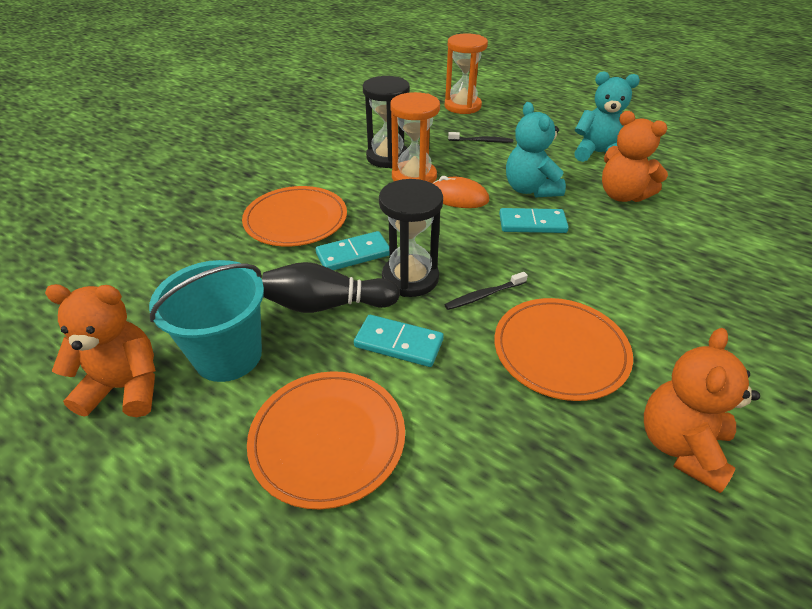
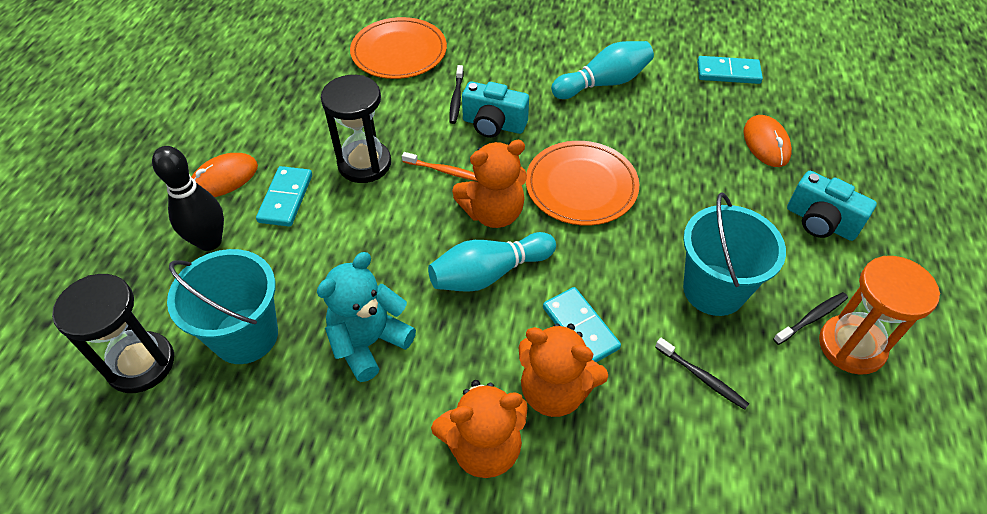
black toothbrush: [445,272,528,310] [448,132,513,143] = 2 -> [449,65,464,124] [655,338,749,410] [773,292,848,345] = 3
orange hourglass: [390,92,440,183] [444,33,488,114] = 2 -> [819,256,940,375] = 1
orange mouse: [433,176,489,208] = 1 -> [191,153,258,197] [743,115,792,167] = 2
orange plate: [242,186,347,247] [247,371,405,510] [494,298,633,401] = 3 -> [350,17,447,79] [526,141,639,226] = 2
orange toothbrush: none = 0 -> [402,152,478,181] = 1
turquoise bowling pin: none = 0 -> [428,232,556,292] [551,41,654,99] = 2
turquoise bucket: [149,260,264,382] = 1 -> [167,249,278,364] [683,193,786,316] = 2
turquoise camera: none = 0 -> [462,82,529,138] [787,171,877,241] = 2
turquoise teddy bear: [506,102,566,198] [574,71,640,162] = 2 -> [317,252,416,382] = 1

